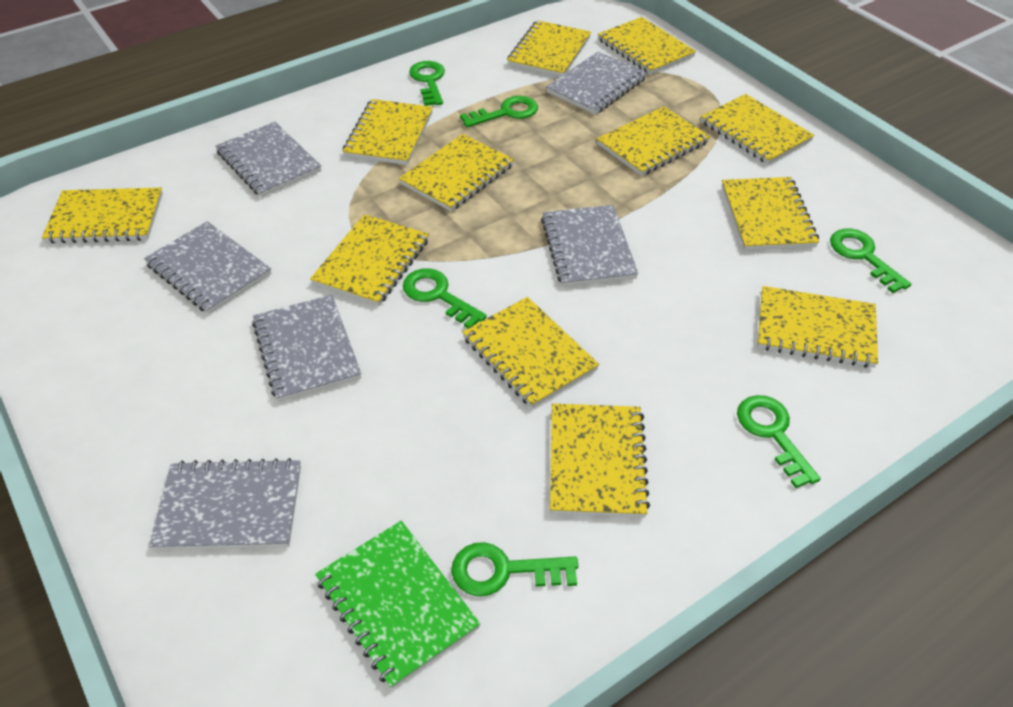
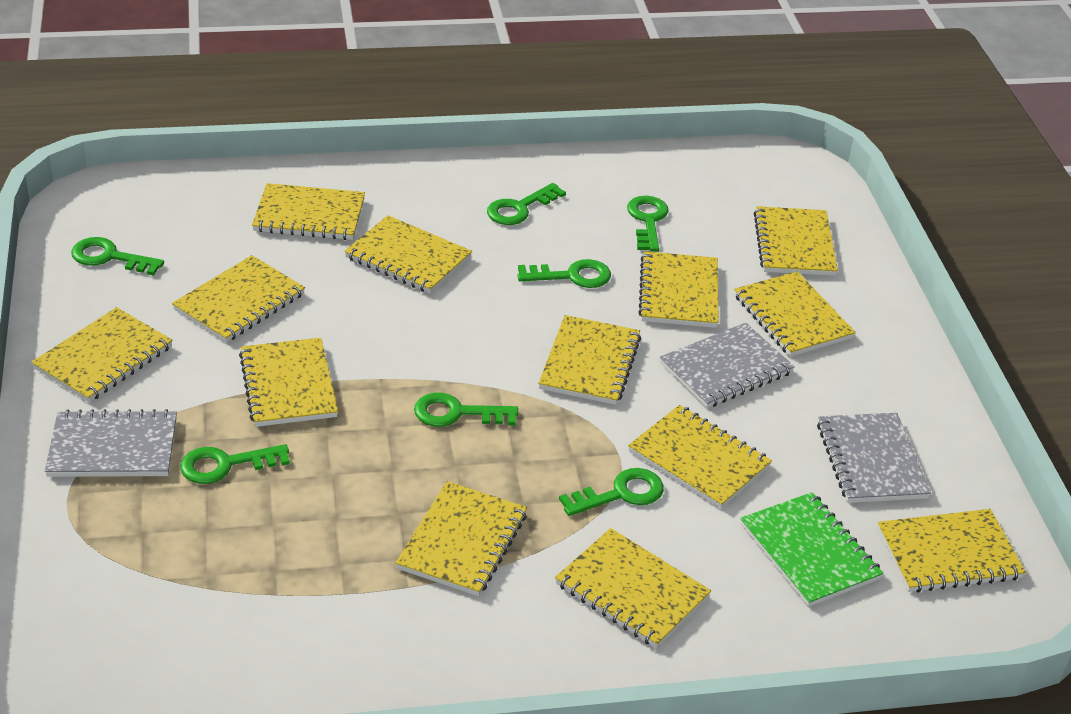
green key: [403,268,487,328] [409,61,445,106] [451,542,578,596] [460,96,538,127] [737,395,821,488] [830,228,911,293] = 6 -> [71,237,164,276] [180,444,290,484] [414,393,518,427] [487,183,566,225] [517,259,611,288] [559,468,664,516] [627,196,669,251] = 7
grey notebook: [144,221,271,314] [149,458,301,550] [215,122,321,197] [252,295,361,402] [541,205,638,287] [546,52,647,115] = 6 -> [45,409,177,477] [660,322,795,408] [817,413,931,503] = 3
yellow notebook: [42,187,163,244] [310,214,429,306] [343,99,433,165] [399,134,514,211] [462,297,599,408] [507,20,591,77] [550,404,650,518] [597,106,710,176] [598,17,696,75] [701,94,814,165] [722,177,819,250] [757,286,878,368] = 12 -> [32,307,173,402] [172,255,305,343] [239,338,338,427] [252,183,365,240] [344,215,472,294] [395,481,527,596] [538,315,641,405] [555,528,711,648] [628,405,772,509] [638,251,719,328] [734,271,856,357] [754,206,838,276] [878,509,1026,593] = 13

